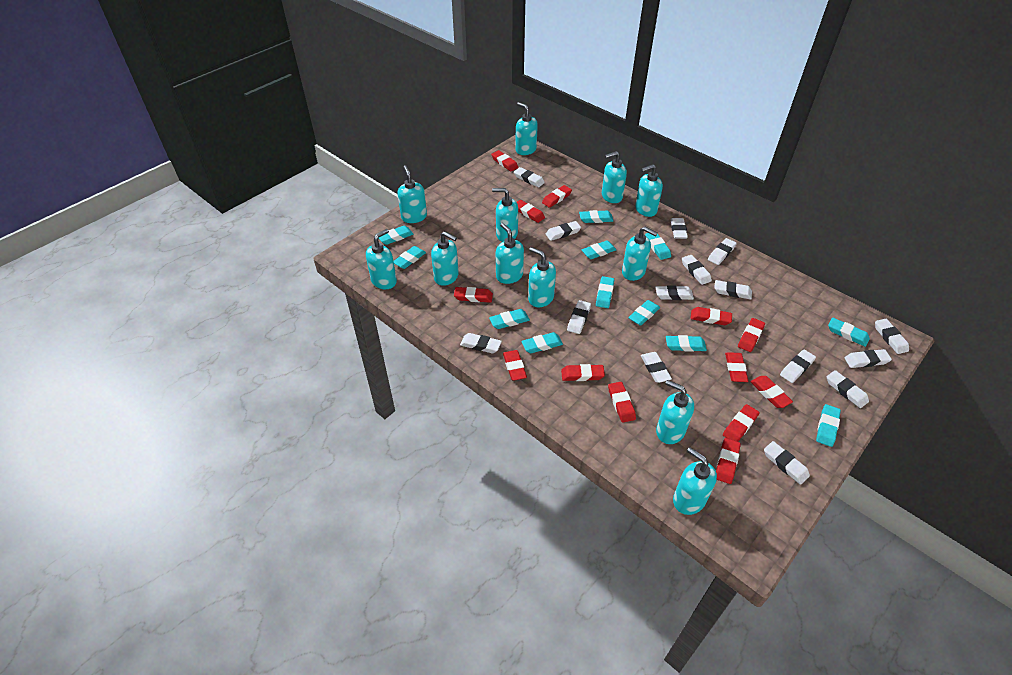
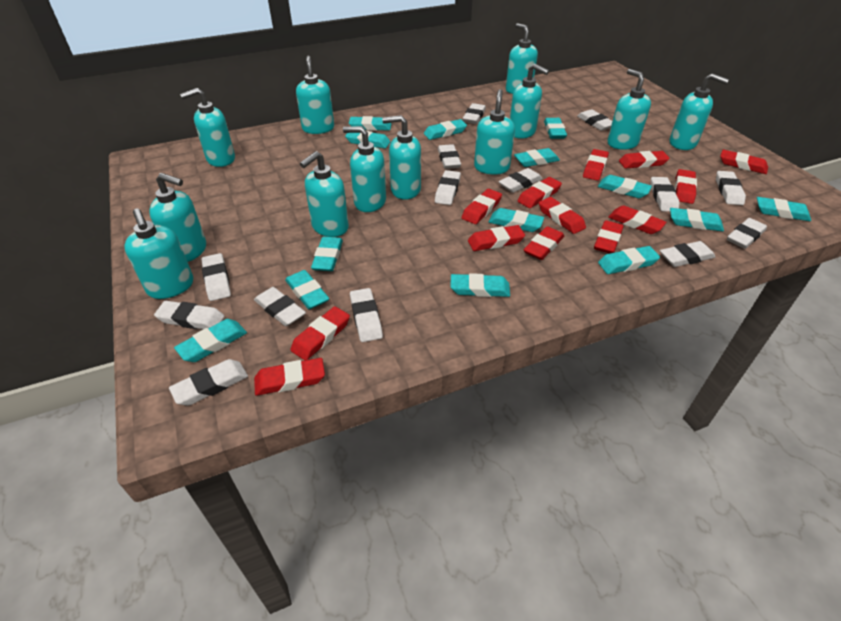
turquoise eraser: [379,226,413,245] [394,246,426,269] [489,309,530,329] [521,332,563,353] [579,210,613,223] [582,240,616,259] [596,276,614,308] [628,300,660,326] [645,231,671,260] [666,335,707,352] [816,404,841,447] [828,318,870,347] = 12 -> [174,319,247,362] [285,270,329,309] [311,237,343,271] [345,131,390,148] [349,116,391,131] [424,119,467,140] [451,273,510,297] [489,208,544,232] [514,148,560,167] [544,118,567,139] [598,175,652,198] [598,246,660,274] [670,208,724,232] [757,197,811,221] = 14
white eraser: [460,333,502,353] [514,167,545,187] [546,221,581,241] [567,300,591,334] [641,352,672,383] [655,285,694,300] [671,218,688,239] [682,255,712,285] [708,238,737,265] [714,280,752,300] [764,441,810,485] [780,349,816,383] [827,370,869,408] [844,349,892,368] [875,319,909,354] = 15 -> [154,301,224,329] [169,359,248,406] [201,253,231,301] [254,287,306,326] [350,288,383,342] [435,170,461,205] [438,144,461,169] [463,103,486,124] [498,168,542,193] [577,109,612,131] [650,177,680,212] [660,241,715,267] [716,171,746,205] [727,218,767,249] = 14

